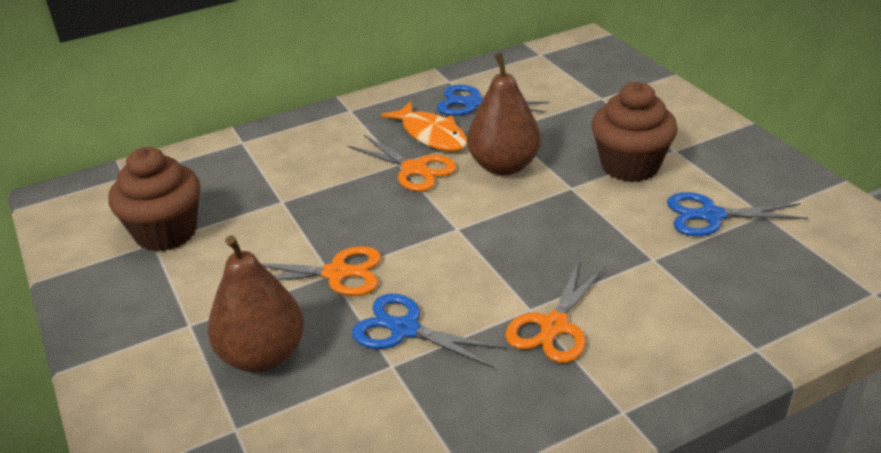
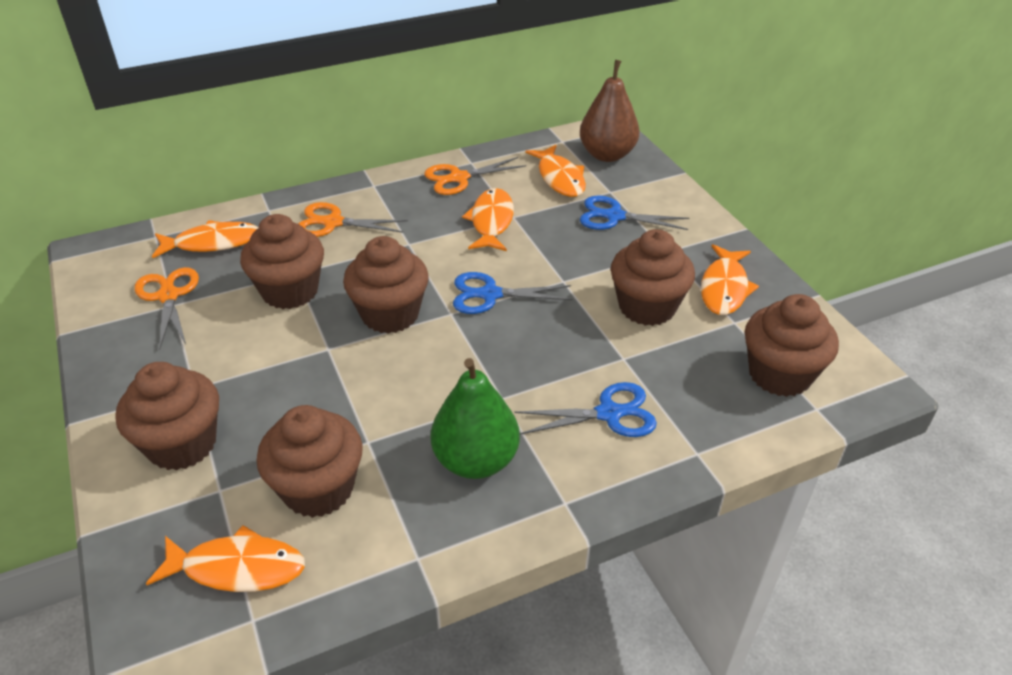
brown cupcake: [109,147,200,251] [592,82,678,182] = 2 -> [115,362,219,471] [240,214,324,309] [257,405,363,518] [343,236,429,334] [611,229,695,326] [745,294,839,397] = 6
brown pear: [207,235,304,373] [467,53,541,175] = 2 -> [580,60,639,162] = 1
green pear: none = 0 -> [431,358,520,479] = 1
orange fish: [381,101,467,151] = 1 -> [146,525,305,592] [152,220,259,258] [462,188,514,251] [526,145,586,197] [701,244,759,315] = 5

